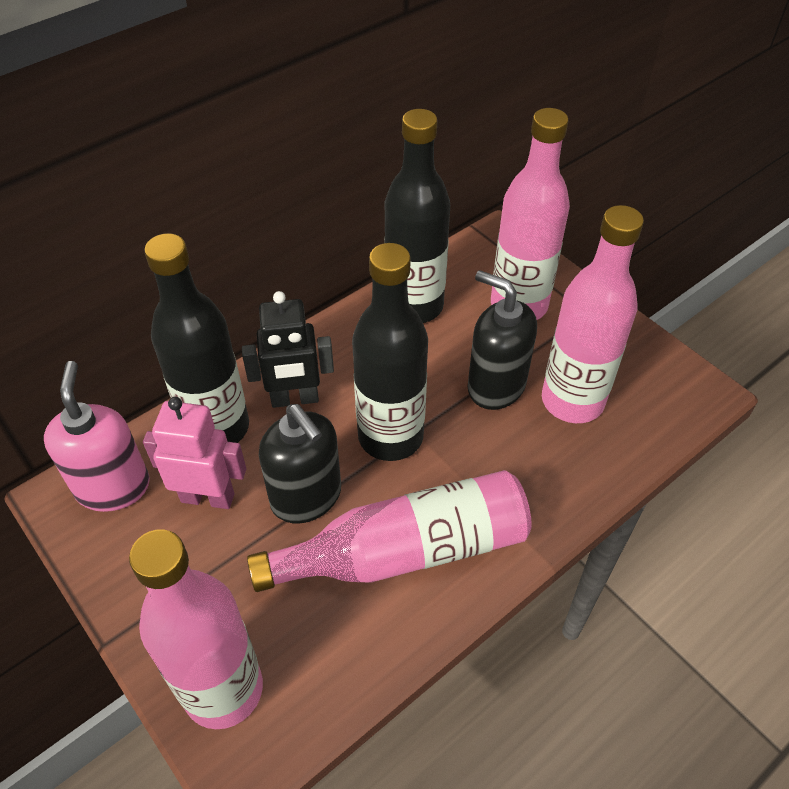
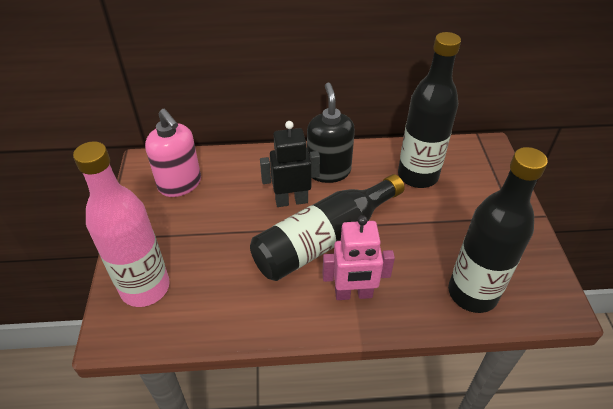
black soap dispenser: [259,404,341,524] [468,270,537,410] = 2 -> [307,83,355,183] = 1
pink bottle: [129,529,263,729] [247,470,532,592] [491,108,570,320] [542,205,644,423] = 4 -> [73,141,170,307] = 1

